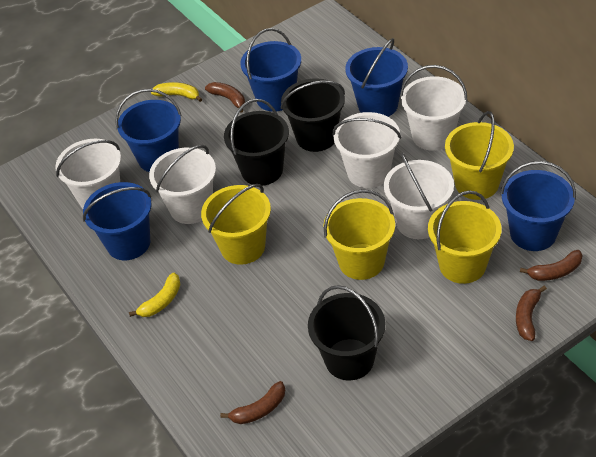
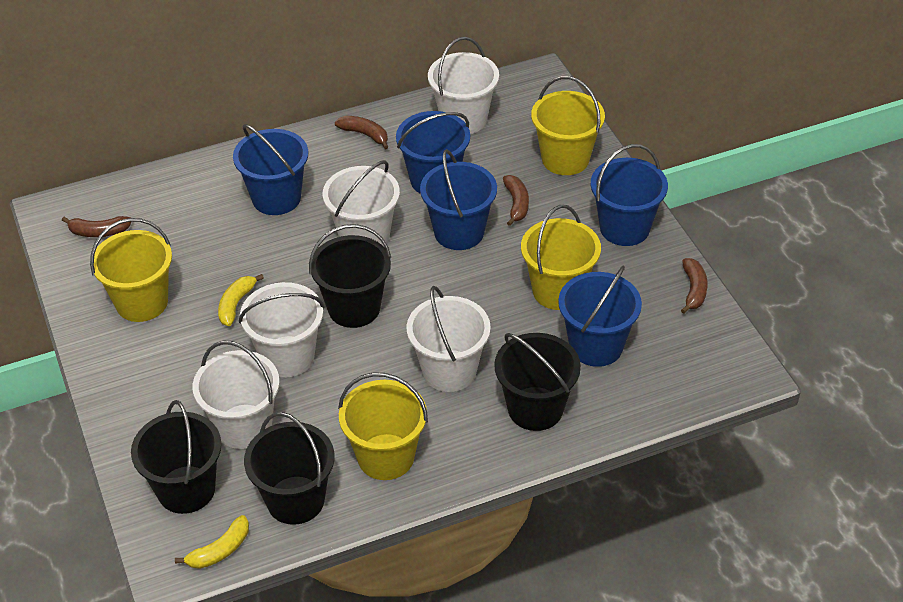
black bucket: [224,99,289,186] [281,78,345,152] [308,285,385,380] = 3 -> [131,400,222,514] [244,412,335,525] [309,224,391,328] [494,333,581,431] = 4

